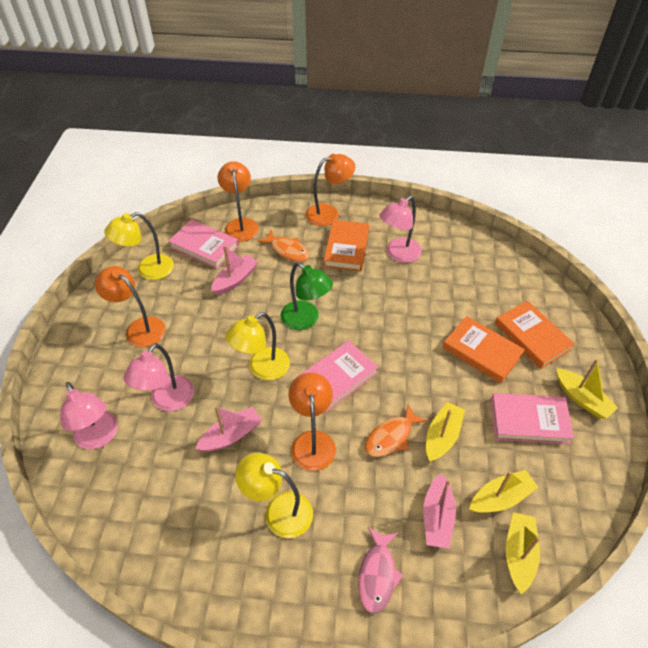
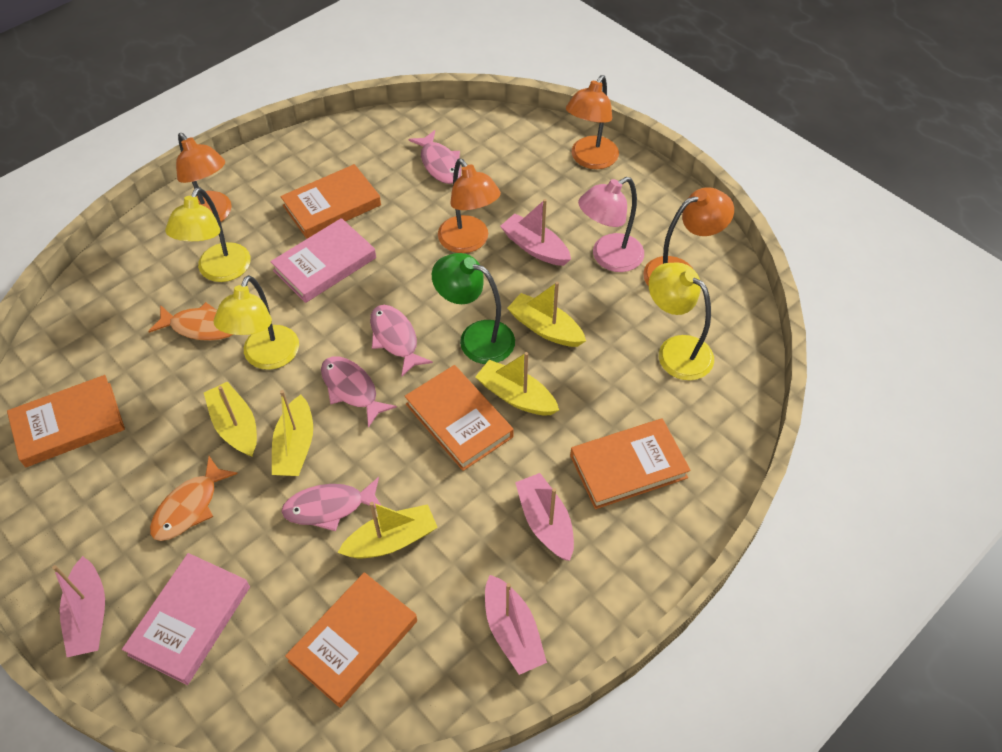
orange book: [324,220,369,271] [443,316,525,383] [495,301,575,369] = 3 -> [7,375,125,467] [280,164,381,239] [285,572,417,708] [405,365,514,471] [570,418,691,509] = 5
pink boat: [195,406,262,452] [211,246,258,295] [423,473,456,549] = 3 -> [52,556,105,657] [485,575,547,675] [500,199,571,266] [515,473,574,561] = 4
pink book: [168,219,239,269] [297,340,378,412] [491,393,574,444] = 3 -> [122,553,250,685] [270,218,376,303] = 2
pink fish: [358,527,403,614] = 1 -> [282,477,381,531] [321,356,397,428] [370,305,433,377] [408,130,461,184] = 4
pink lamp: [60,382,118,449] [124,343,194,411] [379,196,422,263] = 3 -> [578,177,644,272] = 1
yellow boat: [426,402,465,462] [469,470,539,513] [506,512,540,594] [556,359,618,419] = 4 -> [204,382,257,457] [272,390,313,476] [337,502,438,558] [475,352,559,415] [507,282,586,347] = 5

